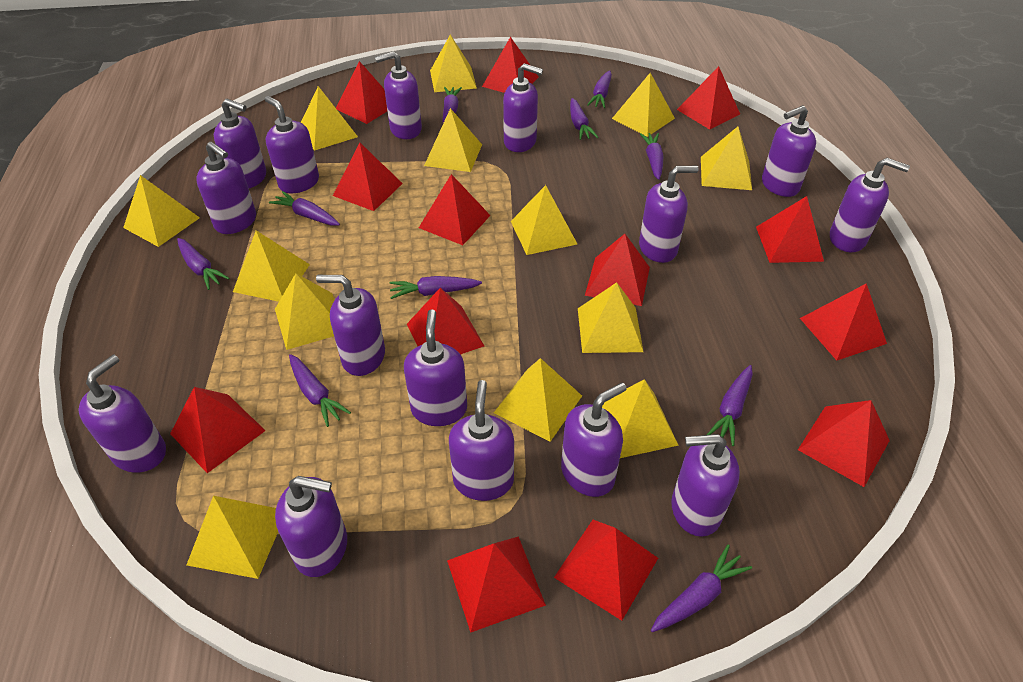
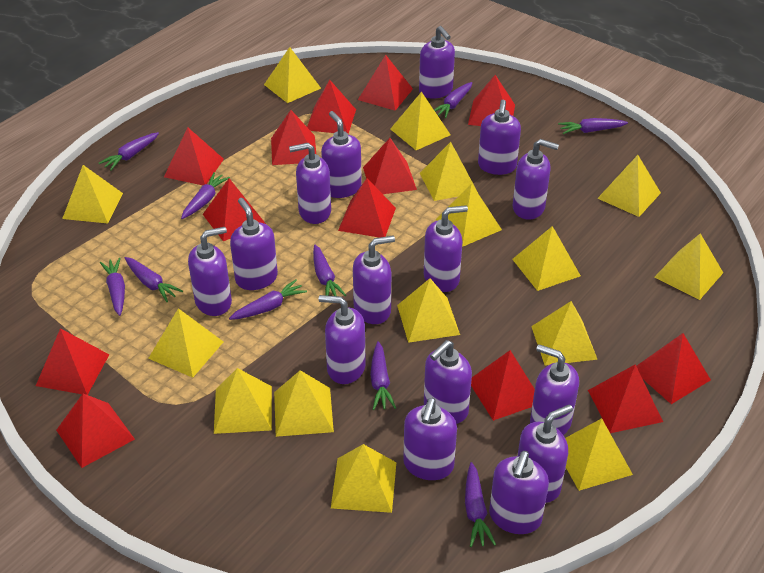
yellow pyramid: [123,175,200,247] [187,496,278,579] [233,230,310,302] [275,273,334,350] [301,86,358,151] [424,108,482,172] [430,35,477,92] [494,358,582,442] [511,185,577,255] [578,282,643,353] [602,379,679,458] [612,73,675,137] [701,127,752,190] = 13 -> [62,165,123,223] [148,308,223,378] [214,368,272,434] [264,47,321,103] [274,370,334,437] [331,444,396,513] [390,92,450,150] [397,278,460,343] [420,142,477,201] [435,183,502,247] [512,226,581,291] [531,301,598,366] [565,418,633,491] [597,155,661,217] [654,233,723,300] = 15

